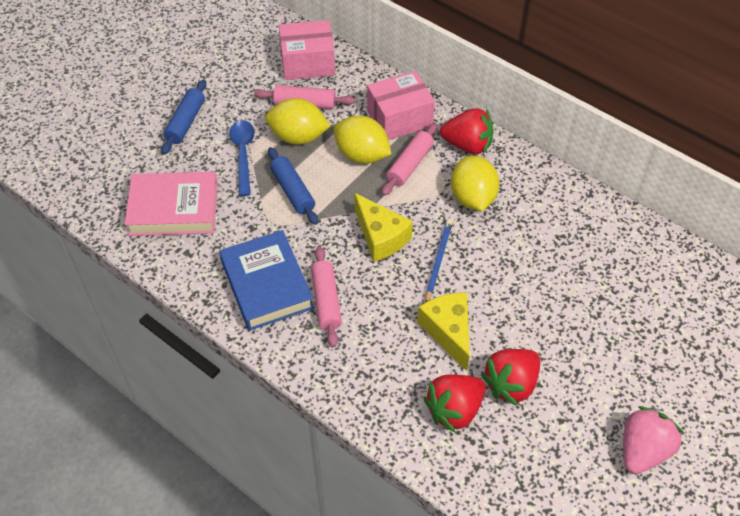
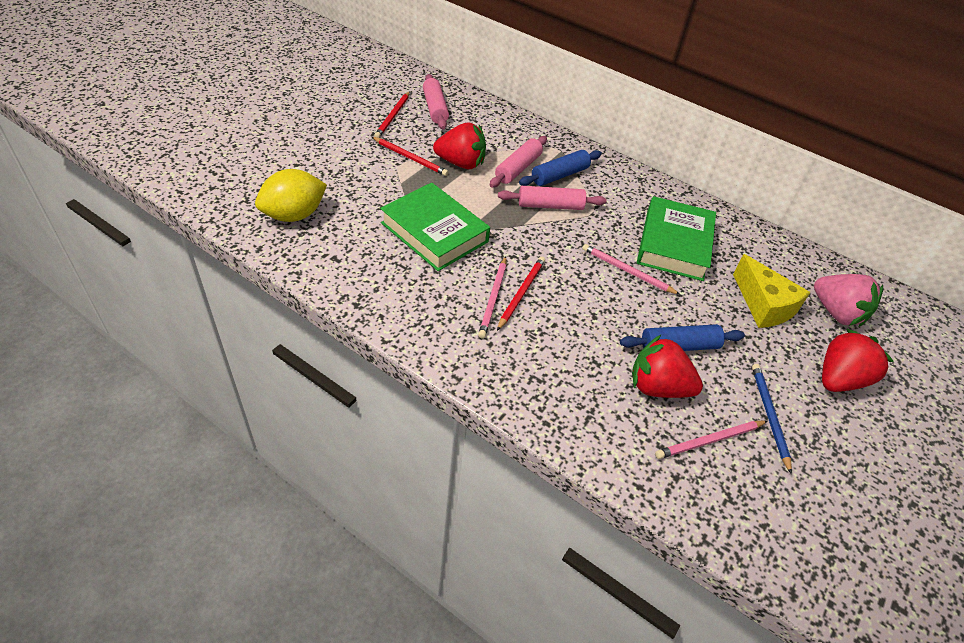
blue book: [219,230,314,331] = 1 -> none = 0
blue spoon: [229,120,255,196] = 1 -> none = 0
green book: none = 0 -> [380,183,490,271] [637,196,716,281] = 2
pink book: [125,172,218,236] = 1 -> none = 0
pink box: [279,20,335,80] [367,71,435,140] = 2 -> none = 0
pink pencil: none = 0 -> [478,256,506,338] [582,244,680,295] [655,420,768,459] = 3
red pencil: none = 0 -> [372,137,448,176] [374,91,410,138] [497,257,545,331] = 3
yellow cheese: [354,193,413,262] [417,292,470,371] = 2 -> [733,254,811,328] = 1
yellow lemon: [265,98,330,145] [334,116,391,164] [451,155,500,211] = 3 -> [255,169,327,222] = 1

